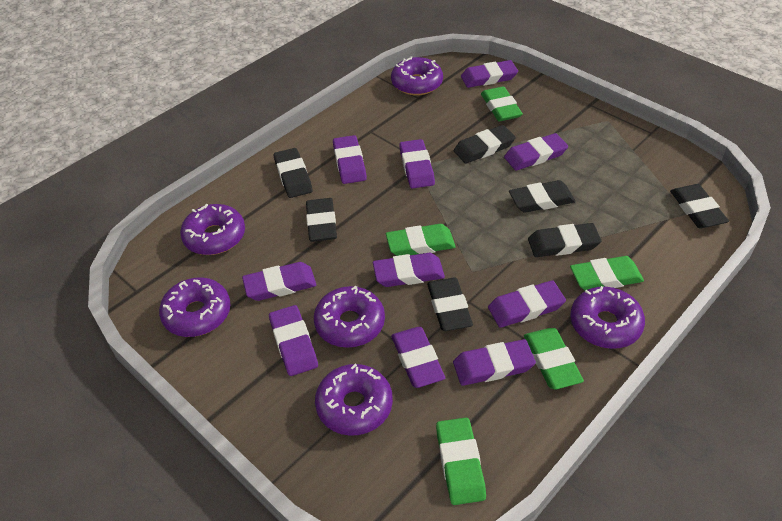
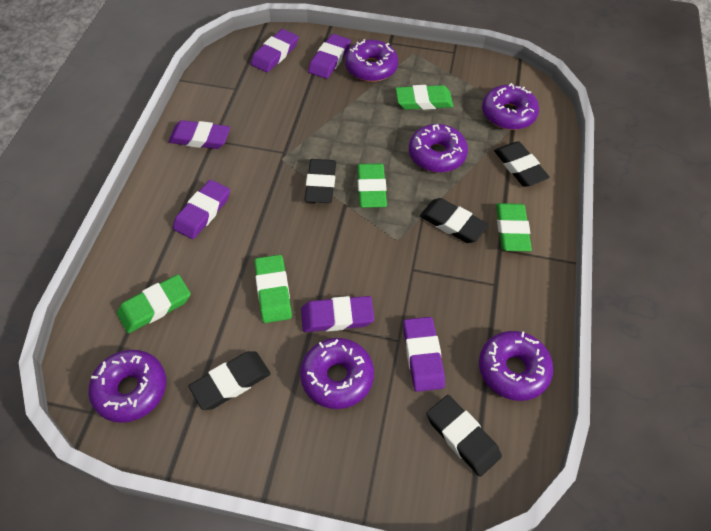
black eraser: [274,148,313,198] [306,198,337,242] [427,277,473,331] [454,125,516,164] [509,180,576,213] [528,223,602,257] [670,184,729,228] = 7 -> [189,351,271,410] [305,159,336,203] [420,198,489,243] [426,395,502,477] [494,141,550,187] = 5
purple eraser: [242,262,316,301] [269,305,318,376] [333,135,367,184] [373,253,445,287] [391,327,445,388] [399,139,435,189] [453,339,536,386] [461,60,518,88] [488,280,566,328] [504,133,568,171] = 10 -> [168,120,230,149] [173,180,230,239] [251,29,298,72] [301,296,374,332] [308,34,351,79] [403,317,445,392] = 6

